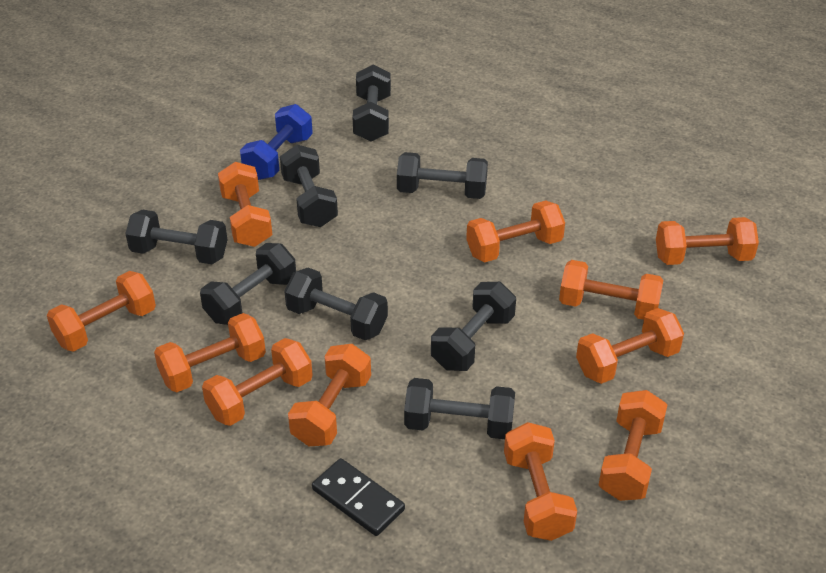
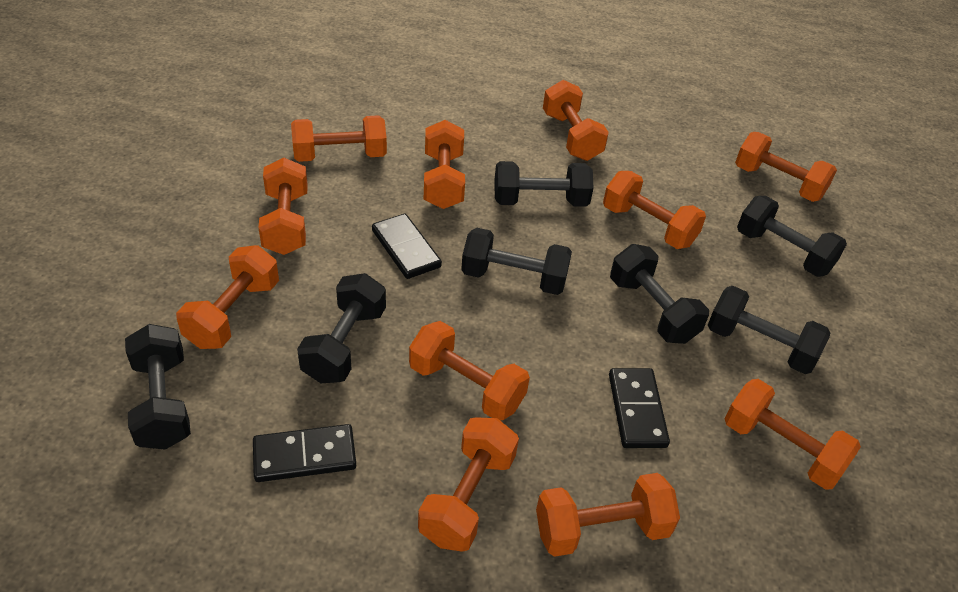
black domino: [312,458,405,536] = 1 -> [253,424,356,482] [372,214,442,279] [609,368,670,448] = 3
black dumbbell: [125,209,228,264] [200,243,296,325] [280,145,338,227] [284,268,388,340] [353,65,391,141] [397,152,488,199] [404,378,515,439] [431,282,516,371] = 8 -> [125,324,191,450] [297,273,386,383] [461,228,572,295] [494,161,594,207] [610,244,709,344] [708,286,830,374] [737,196,847,277] = 7
blue dumbbell: [240,104,313,180] = 1 -> none = 0

